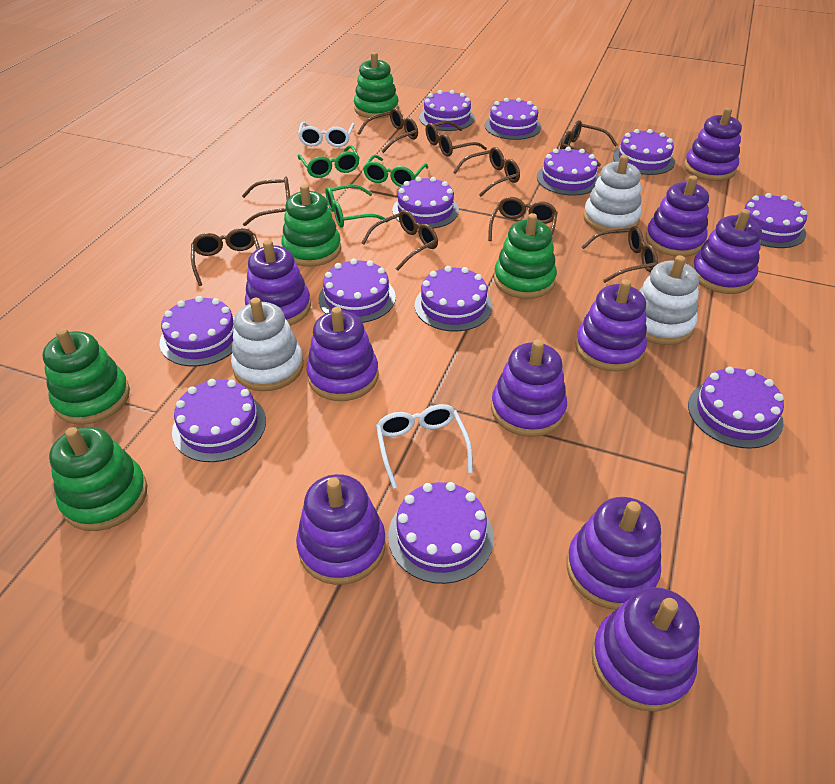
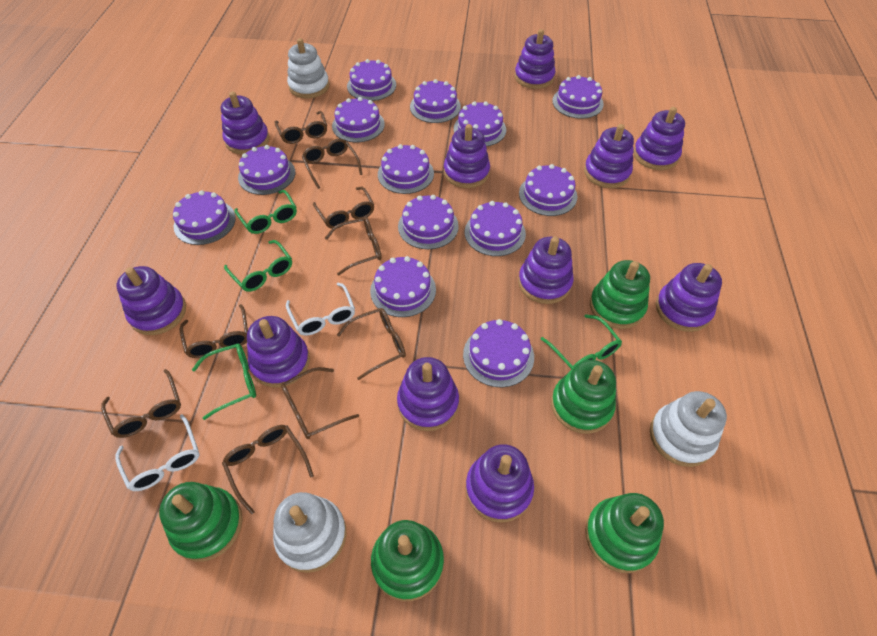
green glasses: [298,145,360,178] [325,184,389,228] [363,155,428,187] = 3 -> [192,344,256,420] [224,240,292,292] [234,190,297,234] [541,314,622,370] = 4
purple cake: [160,296,234,366] [172,379,266,462] [319,259,396,323] [388,482,494,584] [392,177,459,229] [415,266,493,331] [419,90,475,131] [485,98,541,140] [537,147,599,196] [613,129,675,175] [688,367,784,449] [738,193,807,248] = 12 -> [173,190,236,245] [238,145,295,195] [332,97,385,142] [347,59,396,101] [370,256,436,317] [378,144,434,194] [398,195,459,249] [410,79,461,123] [454,101,506,146] [463,319,534,388] [465,201,526,256] [519,164,577,216] [552,75,604,119] = 13
purple stacking toy: [245,240,311,326] [296,474,386,585] [306,307,379,401] [491,339,567,437] [566,497,661,610] [575,279,647,371] [591,587,700,712] [646,175,709,257] [684,107,742,181] [692,209,762,294] = 10 -> [116,266,186,335] [221,92,269,154] [247,316,310,388] [397,357,459,431] [444,124,490,188] [466,444,534,523] [515,29,555,89] [518,237,573,304] [584,124,634,188] [633,107,685,170] [656,263,722,332] = 11

